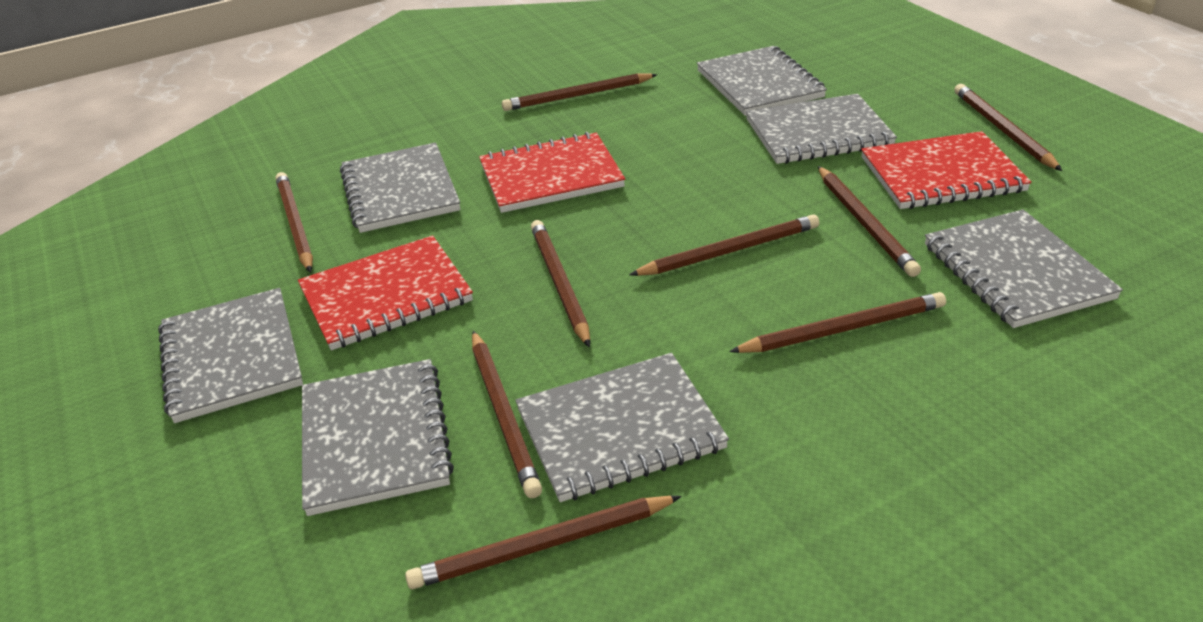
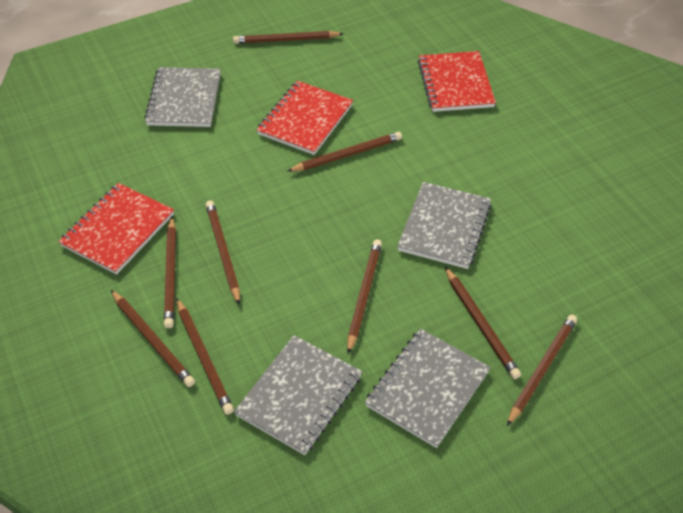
grey notebook: [158,288,303,423] [302,359,454,516] [340,142,460,233] [515,353,729,502] [697,46,827,116] [746,94,897,164] [925,209,1123,328] = 7 -> [144,67,221,127] [234,335,362,455] [365,329,491,448] [397,182,492,269] = 4

